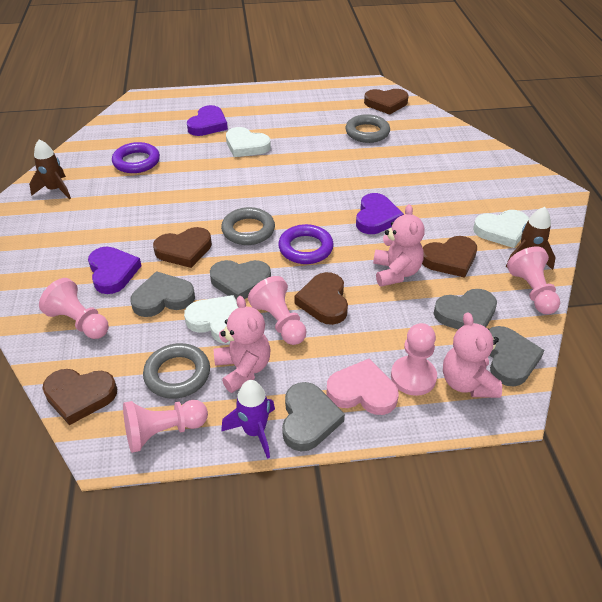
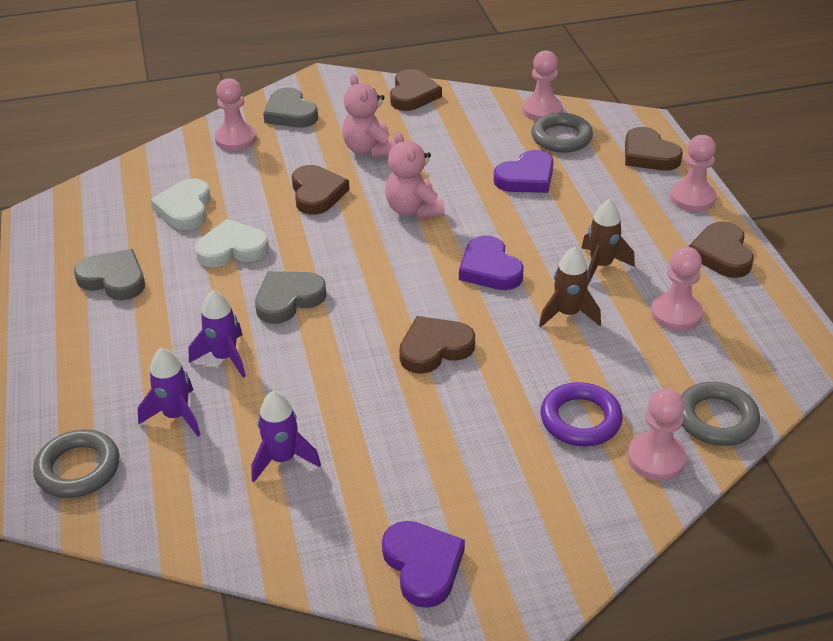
grey heart: [130,271,195,317] [210,260,271,299] [282,382,345,452] [433,289,497,329] [489,326,545,387] = 5 -> [74,249,145,300] [255,271,326,324] [263,88,318,128] = 3
pink heart: [326,359,399,415] = 1 -> none = 0
pink teddy bear: [214,296,271,393] [373,204,425,287] [443,312,502,398] = 3 -> [342,74,396,158] [385,131,445,219] = 2
purple ring: [112,142,160,173] [278,224,334,264] = 2 -> [540,382,623,446] = 1
purple rocket: [221,380,275,459] = 1 -> [137,348,201,436] [188,290,246,378] [251,391,321,482] = 3
white heart: [184,295,239,344] [226,127,271,157] [473,210,529,248] = 3 -> [150,178,211,230] [195,219,269,267] = 2

